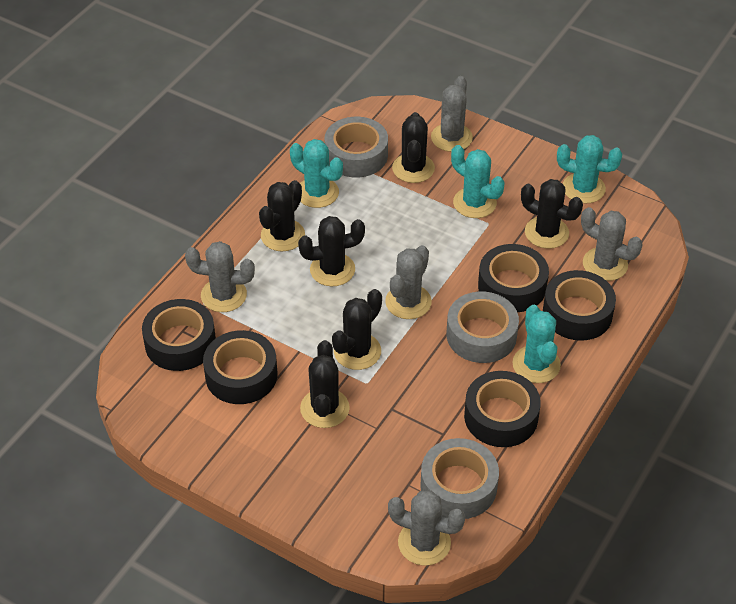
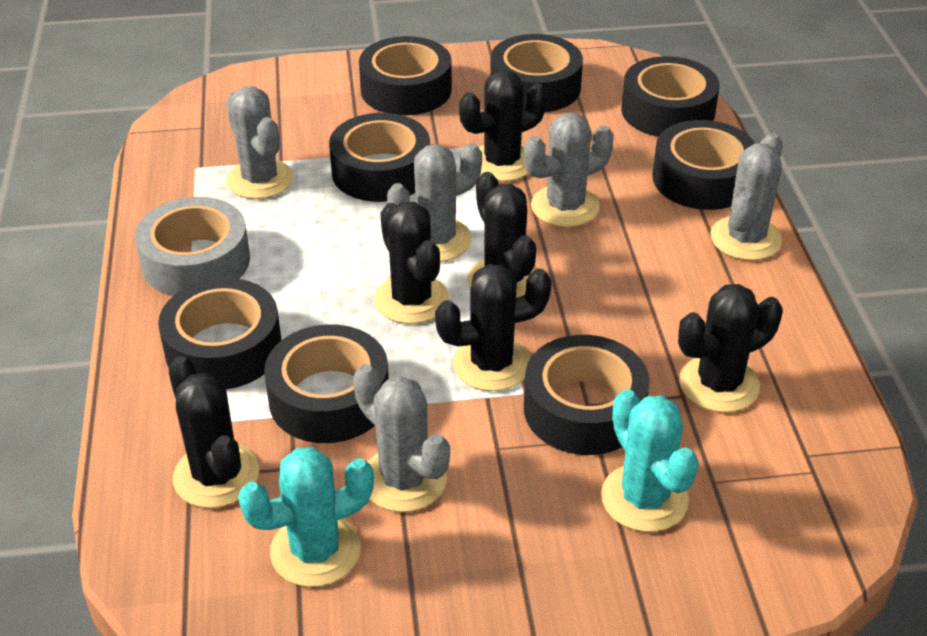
black tape: [142,299,216,371] [203,330,277,404] [464,371,541,447] [478,244,549,312] [543,270,616,341] = 5 -> [158,278,282,389] [264,324,389,443] [329,113,430,202] [359,36,452,115] [490,34,583,112] [524,335,650,455] [621,56,720,137] [652,120,755,210] = 8
grey tape: [325,117,388,177] [420,438,499,519] [446,292,519,363] = 3 -> [135,197,250,296] = 1
turquoise cactus: [290,139,343,208] [451,145,505,218] [512,305,561,383] [557,135,622,203] = 4 -> [238,447,374,587] [601,389,699,532] = 2

